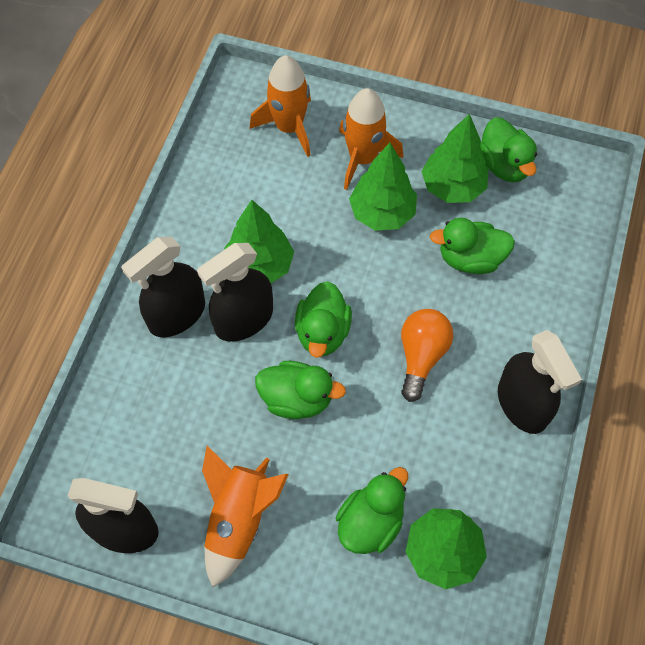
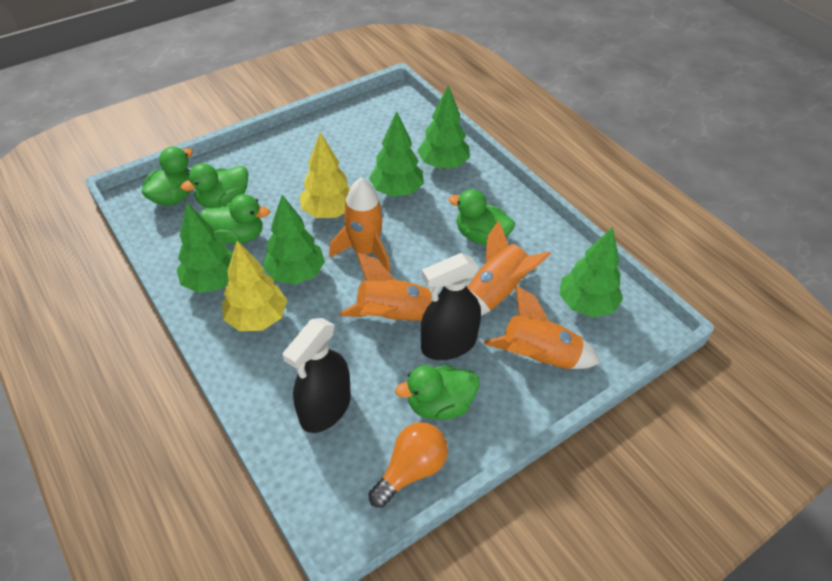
black spray bottle: [68,478,159,553] [121,236,205,337] [197,243,273,342] [498,330,582,434] = 4 -> [283,318,351,433] [421,253,481,360] = 2
green tree: [224,200,294,283] [349,143,417,231] [405,508,487,589] [422,114,489,203] = 4 -> [176,203,233,293] [263,195,325,284] [369,111,424,197] [417,85,470,169] [559,227,623,318] = 5
orange rocket: [202,446,289,587] [250,55,311,157] [339,88,404,190] = 3 -> [329,178,390,272] [339,253,432,323] [467,220,551,316] [483,285,601,369] = 4
yellow tree: none = 0 -> [222,241,287,331] [299,132,350,218] = 2

